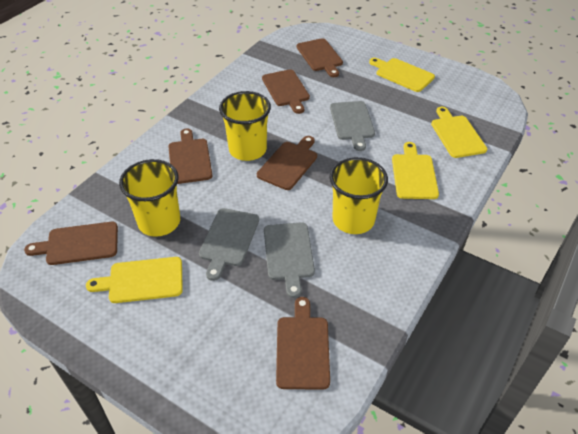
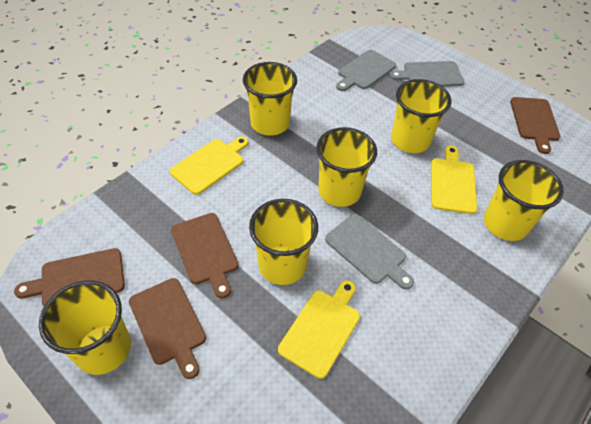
brown cutting board: [24,222,118,265] [168,128,212,184] [257,136,317,190] [262,69,310,114] [276,297,330,389] [297,38,343,77] = 6 -> [14,248,125,306] [129,278,206,379] [171,213,239,298] [510,97,561,154] = 4
yellow cup: [119,159,180,237] [219,91,271,161] [329,157,388,234] = 3 -> [39,280,131,375] [243,62,297,136] [249,199,318,285] [316,127,377,207] [391,79,451,153] [484,160,564,241] = 6
yellow cutting board: [86,257,183,303] [369,58,435,92] [392,142,439,199] [431,107,487,158] = 4 -> [170,137,248,195] [278,280,360,379] [431,146,477,214] = 3

